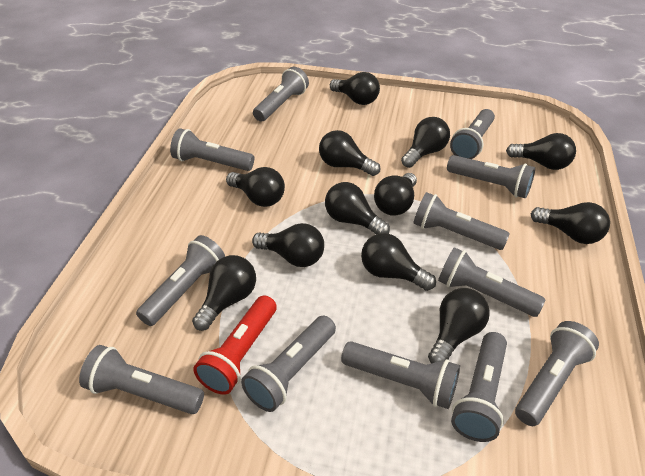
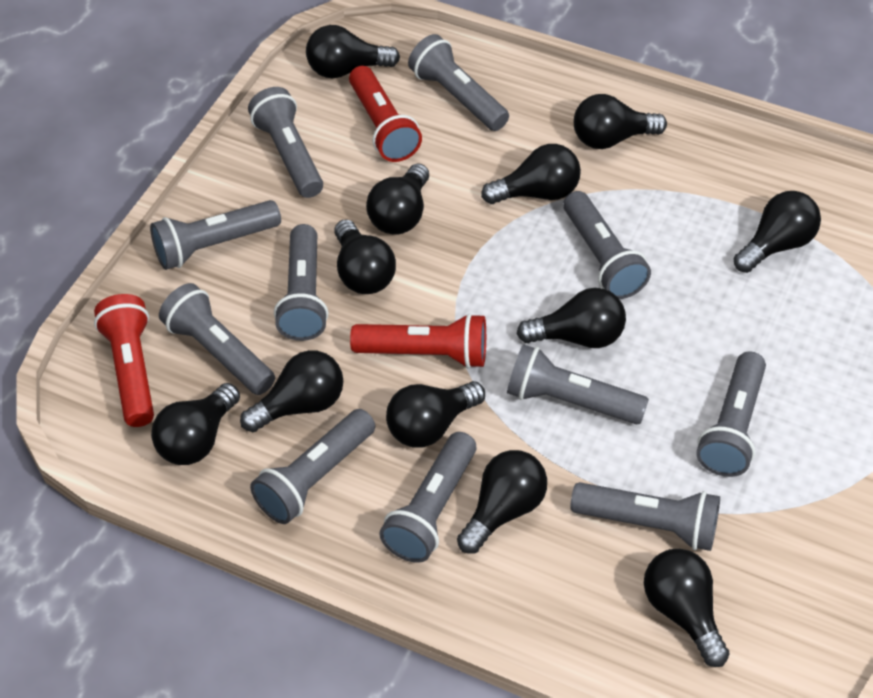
grey flashlight: [79,345,204,414] [136,235,225,326] [170,128,254,171] [241,316,336,412] [253,67,309,122] [341,341,460,409] [413,192,510,250] [438,247,545,317] [447,155,535,198] [450,109,495,159] [451,332,507,442] [515,321,599,426] = 12 -> [150,200,281,270] [159,283,275,395] [248,87,323,198] [250,409,375,524] [274,224,328,341] [379,432,476,563] [408,34,509,131] [507,344,649,425] [563,191,651,299] [570,482,720,551] [696,351,766,477] = 11
red flashlight: [193,295,277,395] = 1 -> [94,294,154,427] [349,66,422,162] [350,313,486,369] = 3

